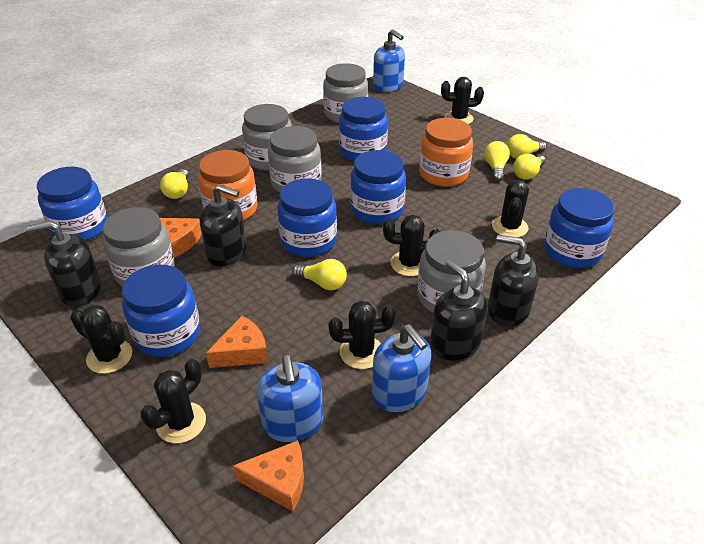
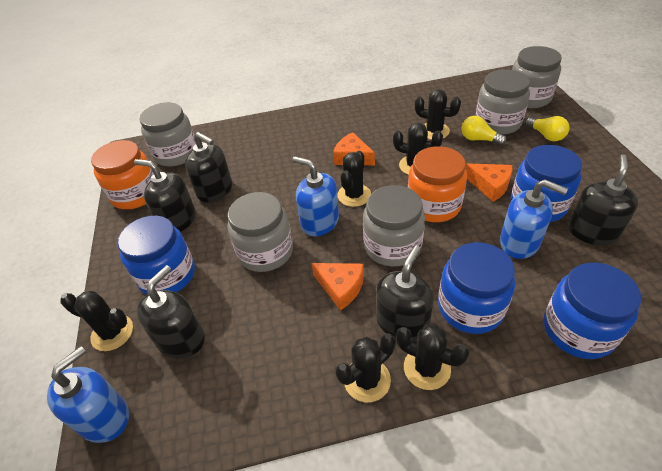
black soap dispenser: [27,221,101,307] [200,184,247,267] [430,260,488,361] [488,235,540,327] = 4 -> [134,159,196,232] [137,265,205,359] [185,132,232,202] [376,245,434,340] [568,155,639,245] = 5
blue jar: [37,167,108,241] [122,265,200,357] [277,178,337,257] [339,97,388,161] [350,150,406,224] [544,188,614,268] = 6 -> [117,216,195,295] [438,242,515,334] [511,145,582,222] [544,263,642,359] = 4
yellow light bulb: [160,169,189,199] [292,259,347,290] [484,141,510,181] [507,134,547,159] [513,154,545,180] = 5 -> [462,116,507,145] [525,116,570,141] = 2

